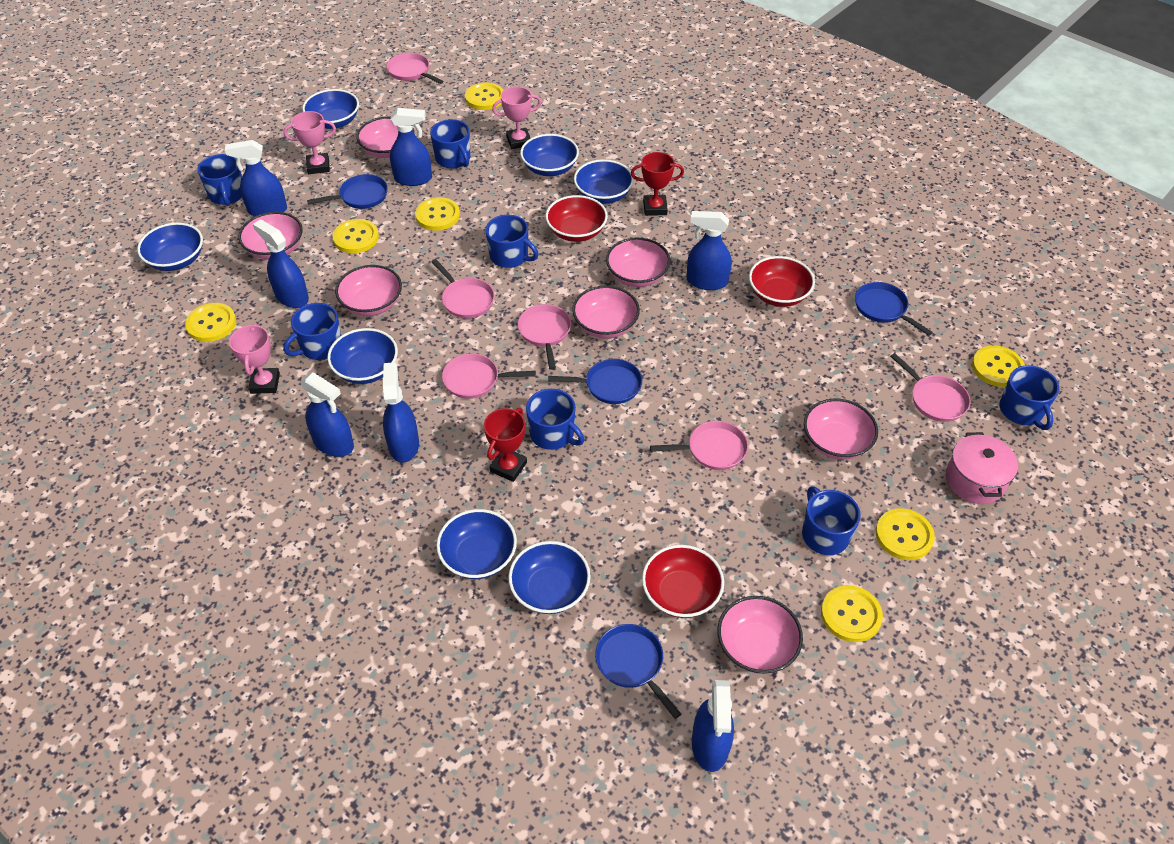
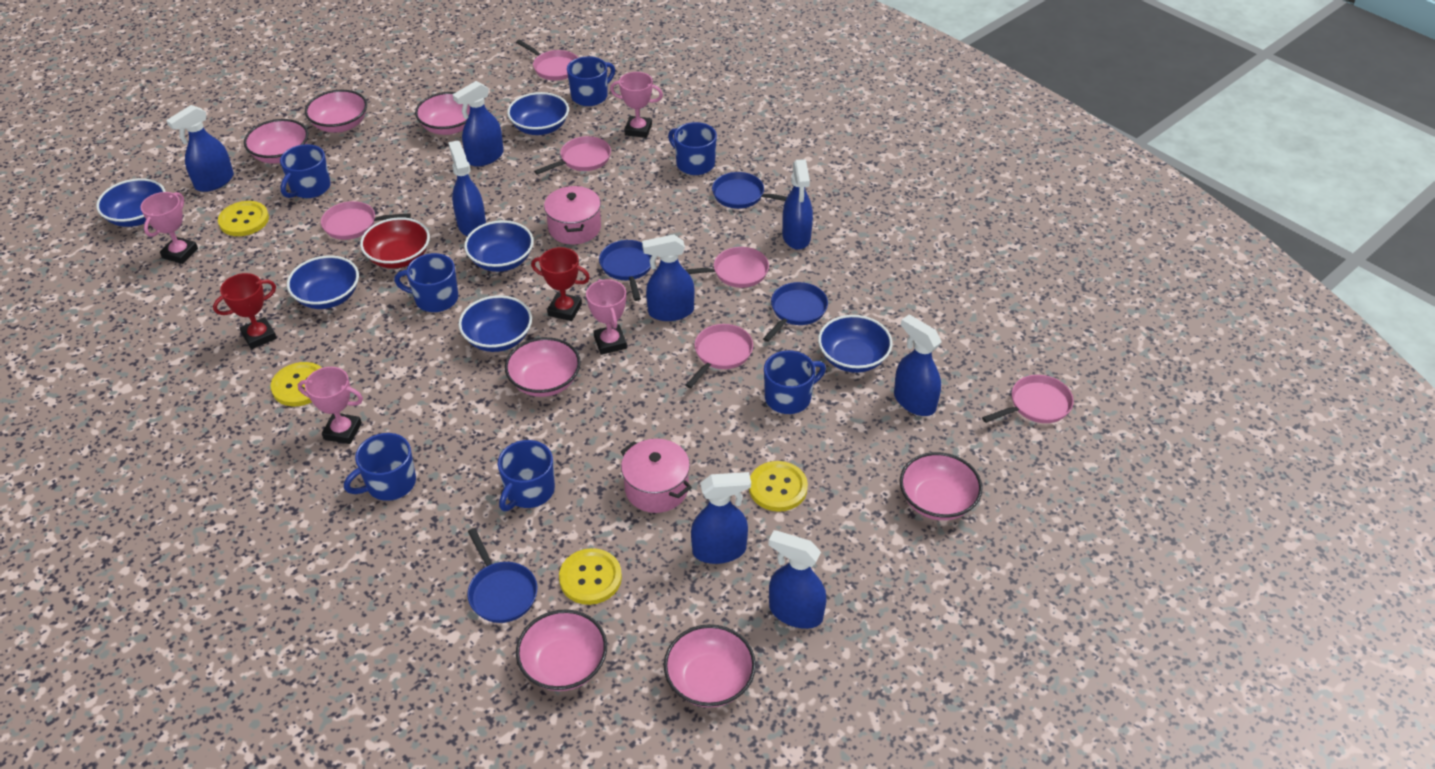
blue bowl: [137,223,203,271] [302,89,359,129] [327,328,398,384] [436,509,517,579] [508,541,591,614] [520,134,579,176] [574,159,634,204] = 7 -> [96,178,166,227] [287,255,359,309] [458,295,532,352] [464,220,534,272] [507,92,569,135] [818,315,893,373] = 6
blue spray bottle: [225,140,287,217] [253,219,309,308] [300,372,354,457] [382,362,419,463] [390,108,432,186] [687,211,732,290] [692,680,734,772] = 7 -> [166,105,234,192] [448,140,486,236] [452,81,504,167] [642,234,694,321] [691,472,751,564] [768,530,827,629] [782,159,813,250] [894,315,942,416] = 8
pink pot: [946,432,1018,504] = 1 -> [544,186,601,244] [620,439,692,513] = 2
pink trophy: [229,323,280,394] [284,111,336,174] [492,87,541,149] = 3 -> [140,192,198,264] [298,367,363,444] [586,279,627,355] [610,72,663,138] = 4
red bowl: [545,195,608,242] [642,545,724,618] [749,256,815,307] = 3 -> [360,217,430,269] = 1
yellow button: [185,303,236,342] [332,219,379,253] [415,197,460,230] [465,83,504,110] [821,585,883,642] [876,508,935,560] [972,345,1025,387] = 7 -> [218,201,269,236] [271,362,322,406] [559,548,622,605] [749,461,808,512] = 4

